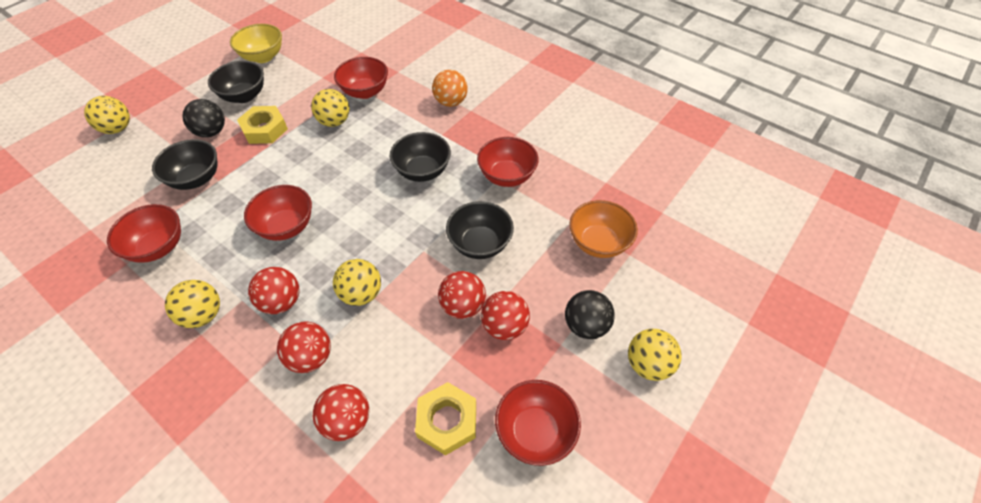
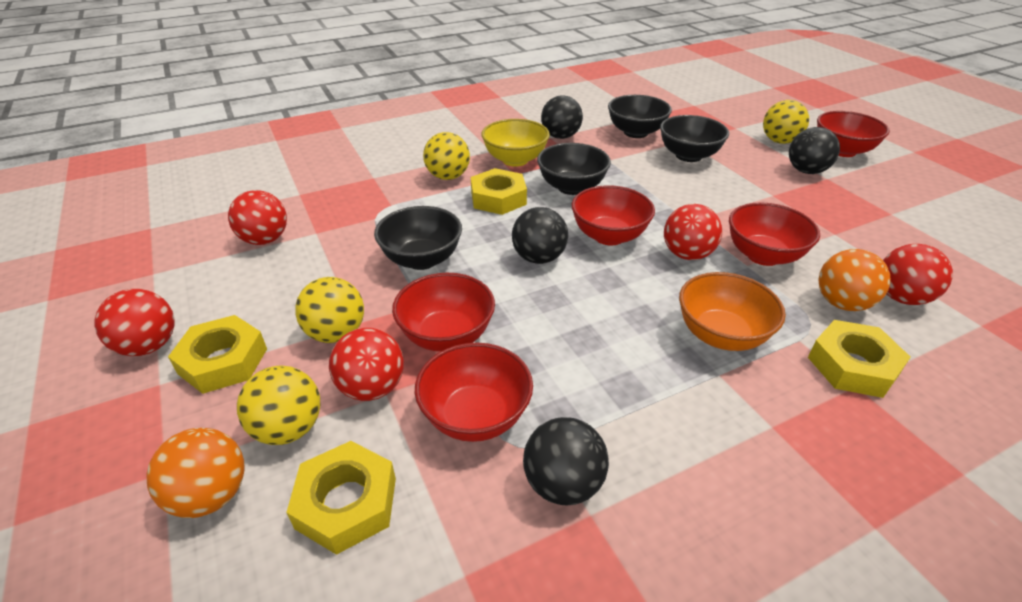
black ball: [182,99,225,137] [565,290,615,339] = 2 -> [512,207,568,264] [523,417,609,505] [541,95,583,139] [789,127,840,174] = 4
orange ball: [432,70,468,107] = 1 -> [146,428,245,518] [819,249,891,311] = 2
yellow ball: [84,96,130,134] [165,280,220,328] [311,89,349,127] [333,259,381,306] [628,329,681,381] = 5 -> [237,366,320,445] [295,277,364,343] [423,132,470,180] [763,100,809,144] = 4
yellow nut: [237,106,288,144] [415,382,476,456] = 2 -> [168,315,267,394] [286,441,396,555] [471,168,527,215] [808,320,910,398] = 4

